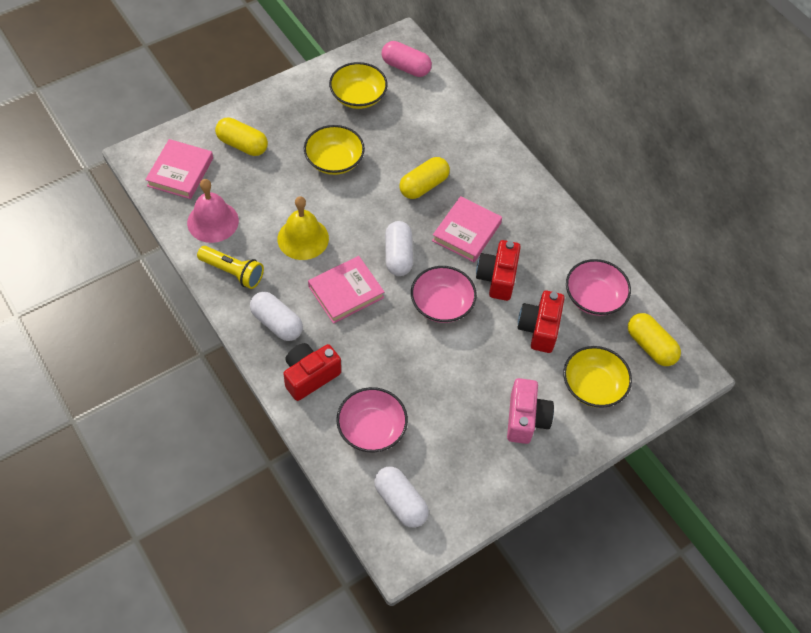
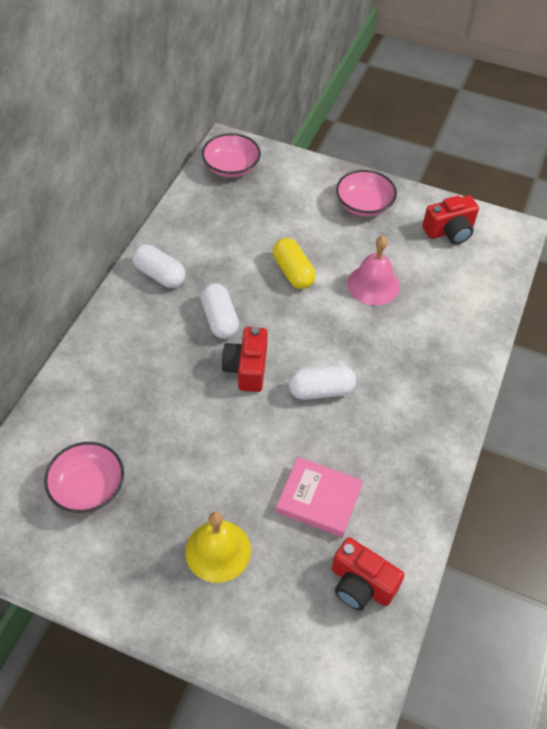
pink book: [145,139,213,199] [308,256,384,324] [432,196,502,262] = 3 -> [276,457,363,537] = 1
pink camera: [507,378,554,444] = 1 -> none = 0
pink capsule: [382,41,432,77] = 1 -> none = 0
yellow bowl: [304,125,365,175] [329,62,388,109] [563,346,632,408] = 3 -> none = 0
yellow capsule: [215,118,268,156] [399,157,450,199] [628,313,681,366] = 3 -> [273,238,315,289] = 1
yellow flashlight: [197,246,264,289] = 1 -> none = 0

